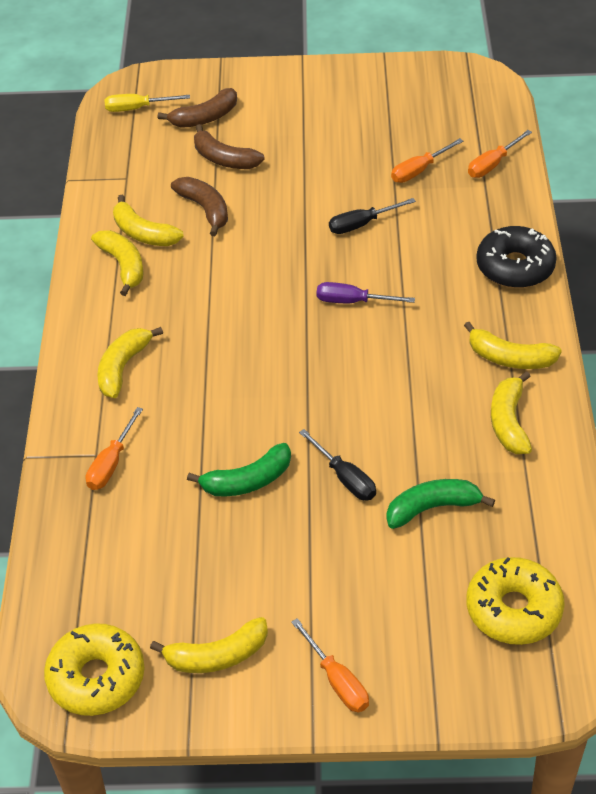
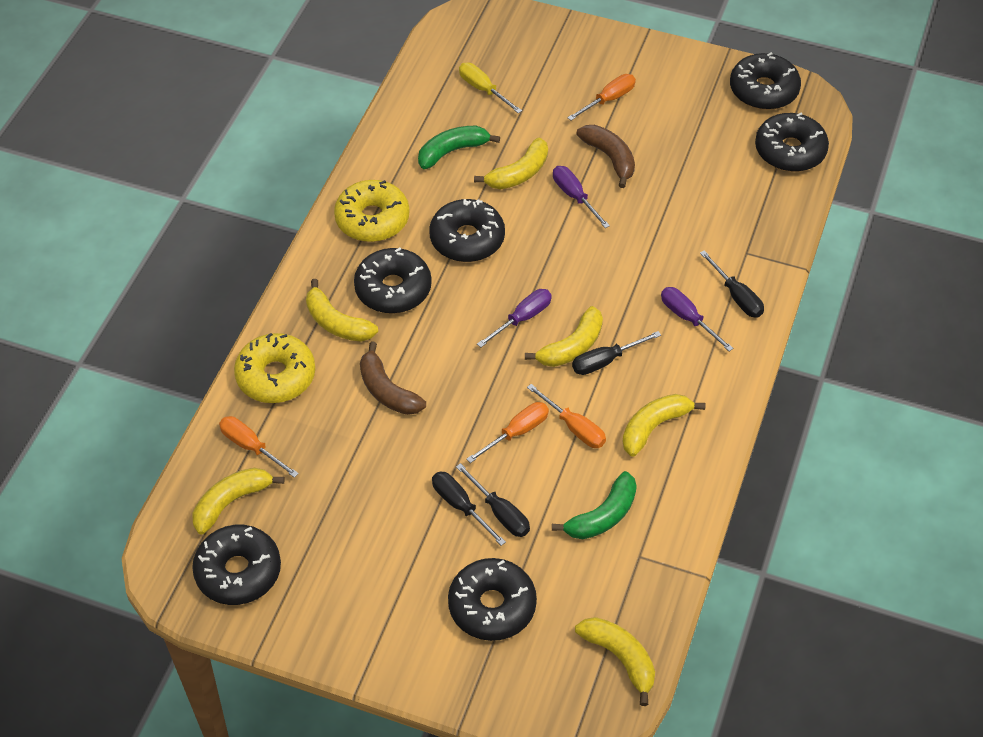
black donut: [476,226,557,288] = 1 -> [192,525,281,605] [354,247,432,314] [429,199,505,262] [448,558,537,641] [730,52,801,110] [755,113,829,172] = 6
black screwdriver: [299,429,376,501] [329,198,416,234] = 2 -> [432,472,506,546] [456,463,530,537] [572,331,661,375] [700,250,764,318] = 4
brown banana: [158,88,237,128] [171,177,228,236] [194,124,265,169] = 3 -> [360,341,426,415] [576,125,635,188] = 2
purple screwdriver: [317,282,415,303] = 1 -> [477,289,552,348] [553,166,610,228] [661,287,733,351] = 3

